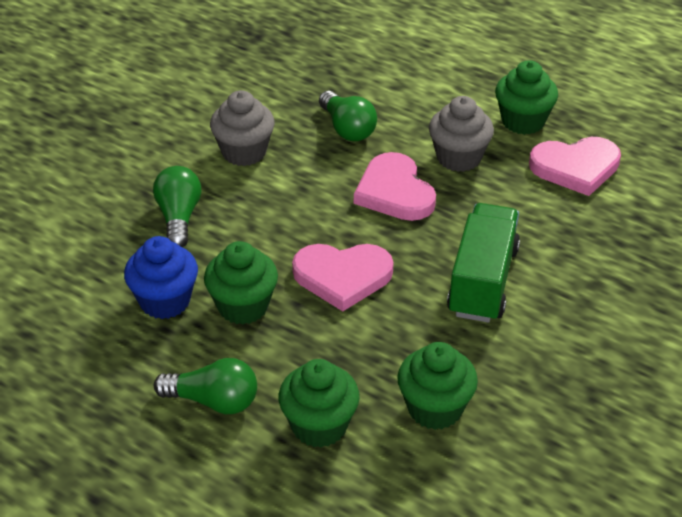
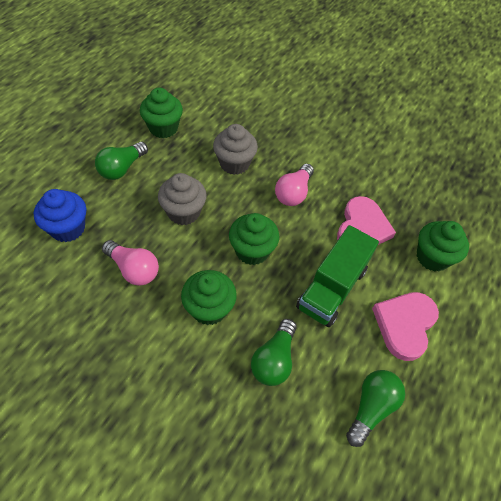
pink heart: [292,244,393,311] [354,152,436,221] [529,137,621,196] = 3 -> [337,196,396,245] [372,292,439,361] = 2
pink light bulb: none = 0 -> [102,240,159,286] [275,164,314,206] = 2

